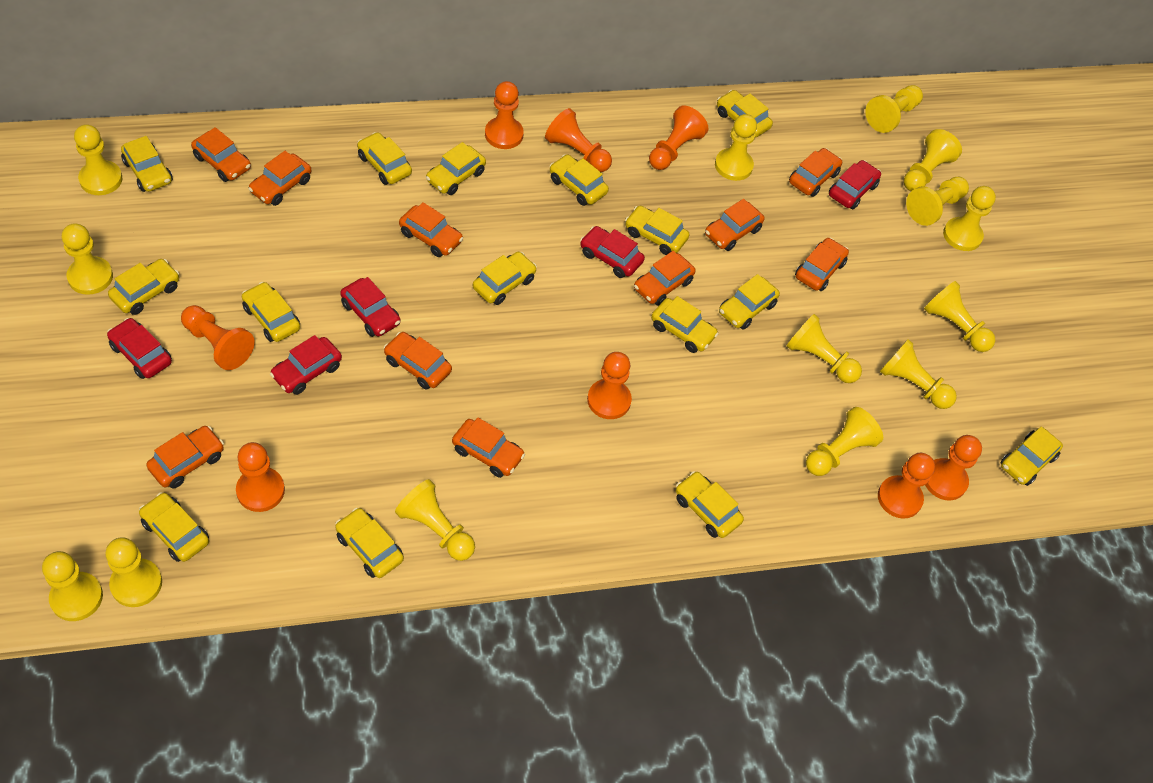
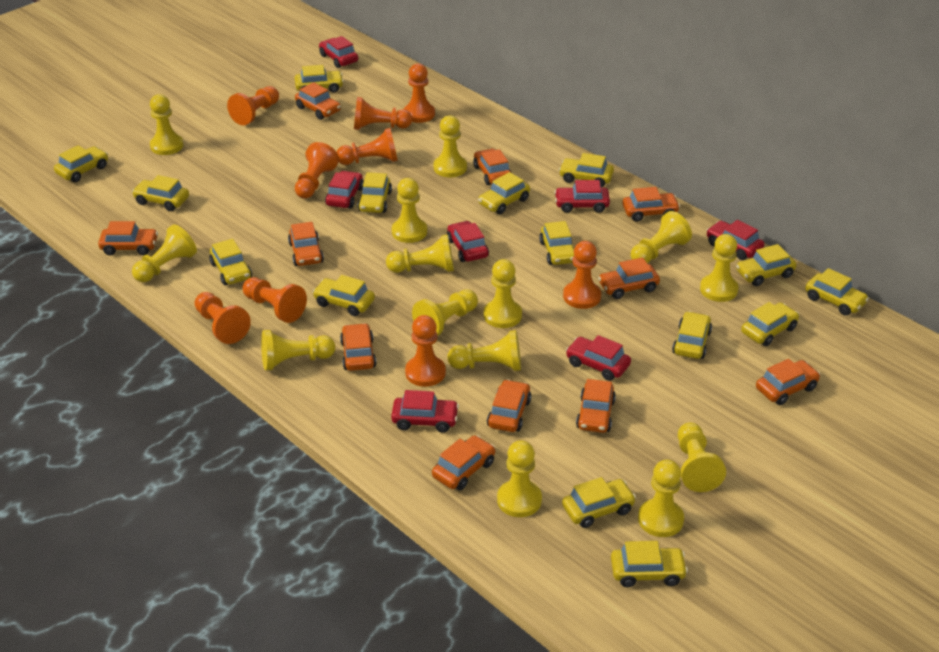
orange car: [146,426,224,489] [191,127,251,182] [248,151,311,206] [384,332,452,390] [399,202,463,257] [452,418,525,478] [634,251,696,306] [705,199,765,251] [789,148,842,197] [795,238,849,291] = 10 -> [98,221,158,255] [288,222,324,266] [295,82,341,120] [340,323,377,371] [432,435,495,491] [473,148,512,185] [487,379,531,432] [576,379,616,433] [598,257,660,299] [622,187,680,222] [756,359,820,405] = 11
orange pawn: [181,305,255,370] [236,442,285,512] [485,81,524,149] [545,108,612,172] [587,352,632,419] [649,106,708,170] [878,453,935,519] [925,435,982,501] = 8 -> [195,292,251,344] [227,86,279,125] [243,277,307,323] [295,142,339,198] [337,128,398,165] [354,97,412,130] [404,63,435,123] [405,315,446,387] [563,241,601,309] = 9
red car: [107,318,172,379] [270,335,342,395] [340,277,400,337] [580,226,645,278] [829,160,881,209] = 5 -> [319,36,358,68] [325,171,364,208] [391,390,459,433] [447,221,489,262] [554,180,610,213] [566,335,631,381] [707,220,764,260] = 7

